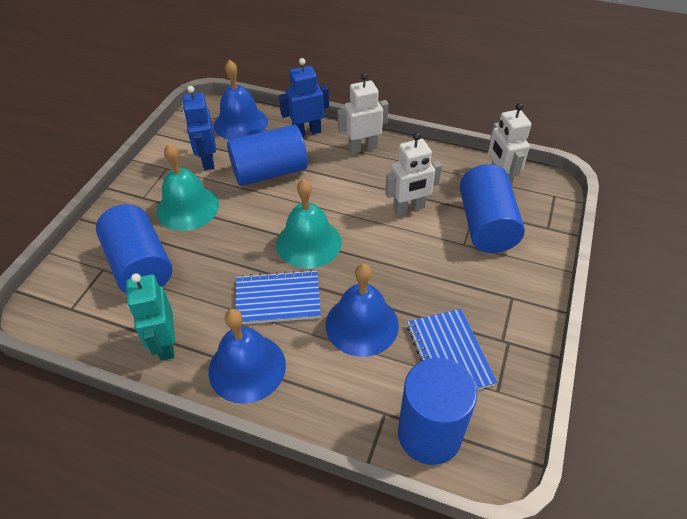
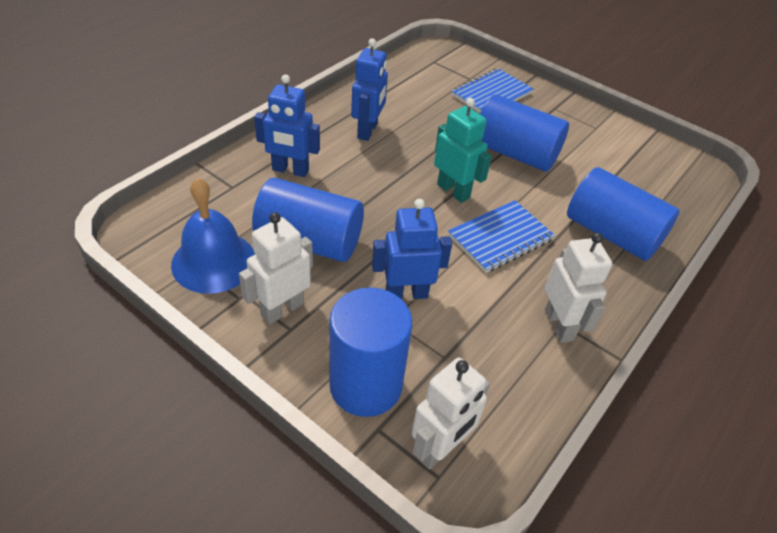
blue bell: [209,309,286,404] [214,59,268,140] [325,263,399,357] = 3 -> [171,178,255,294] = 1
blue robot: [182,86,216,170] [279,58,329,137] = 2 -> [254,74,320,177] [351,38,388,141] [372,199,452,299] = 3
turquoise bell: [156,143,219,231] [276,179,342,269] = 2 -> none = 0

